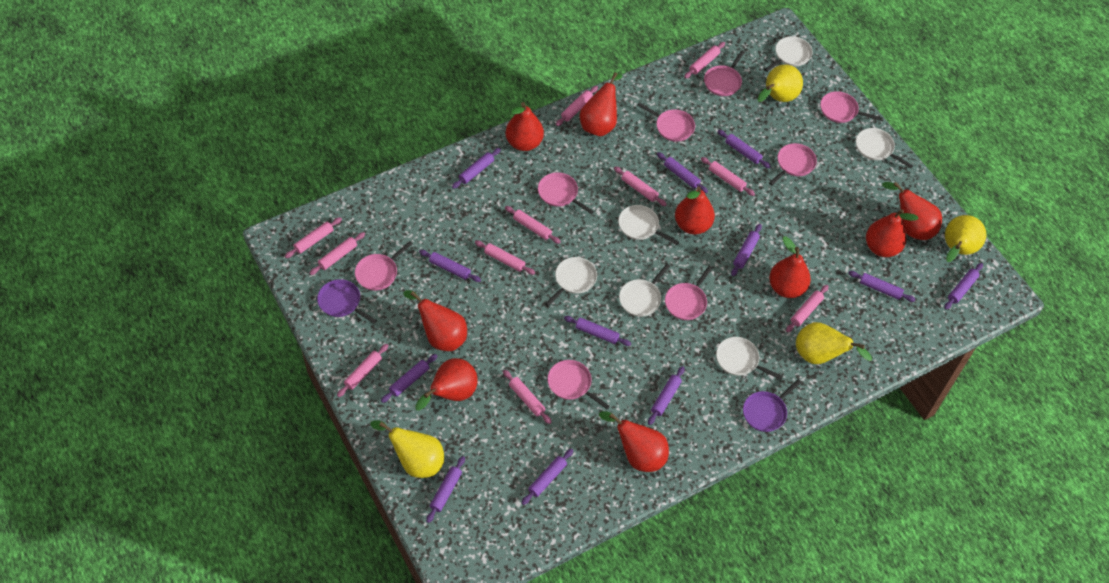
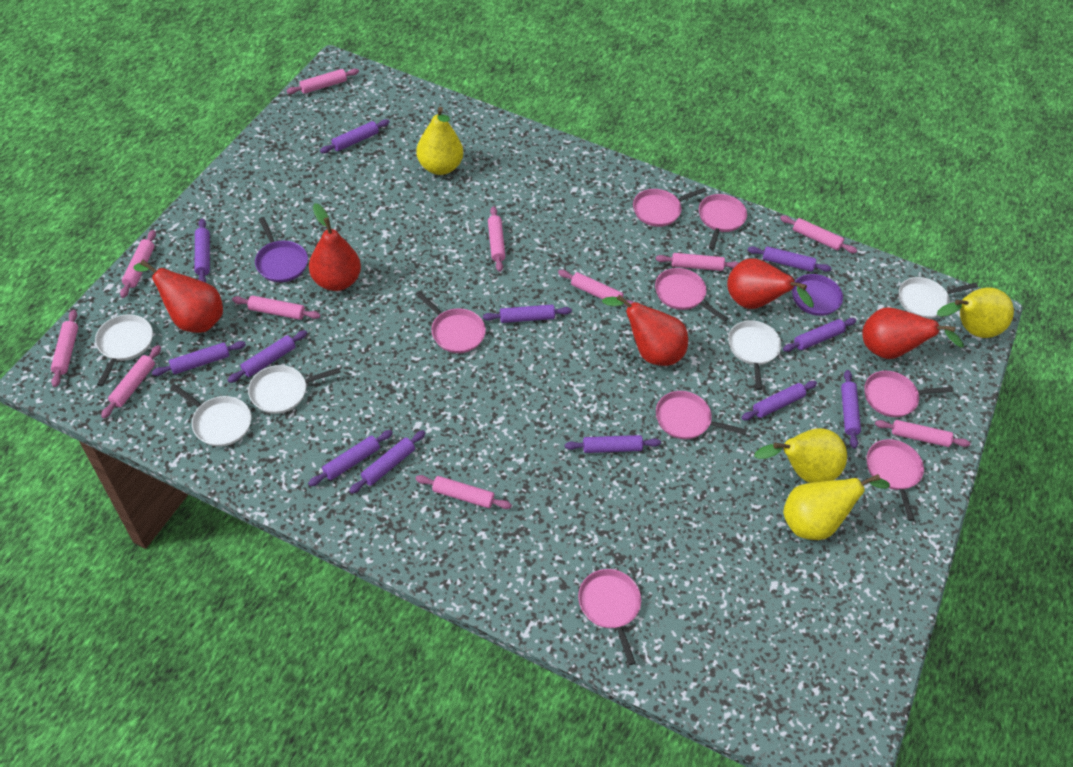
red pear: [403,290,467,351] [415,358,477,410] [506,102,544,151] [580,72,622,136] [599,411,669,472] [675,186,715,234] [769,236,811,298] [866,209,919,257] [882,182,942,240] = 9 -> [133,260,223,333] [309,203,361,291] [602,295,688,366] [727,258,814,309] [862,307,964,359] = 5
white pan: [545,257,597,306] [618,205,679,245] [619,264,670,317] [716,337,783,380] [764,36,813,72] [856,128,913,168] = 6 -> [95,314,153,387] [170,384,251,447] [248,365,341,414] [728,320,781,390] [899,277,978,319] = 5

